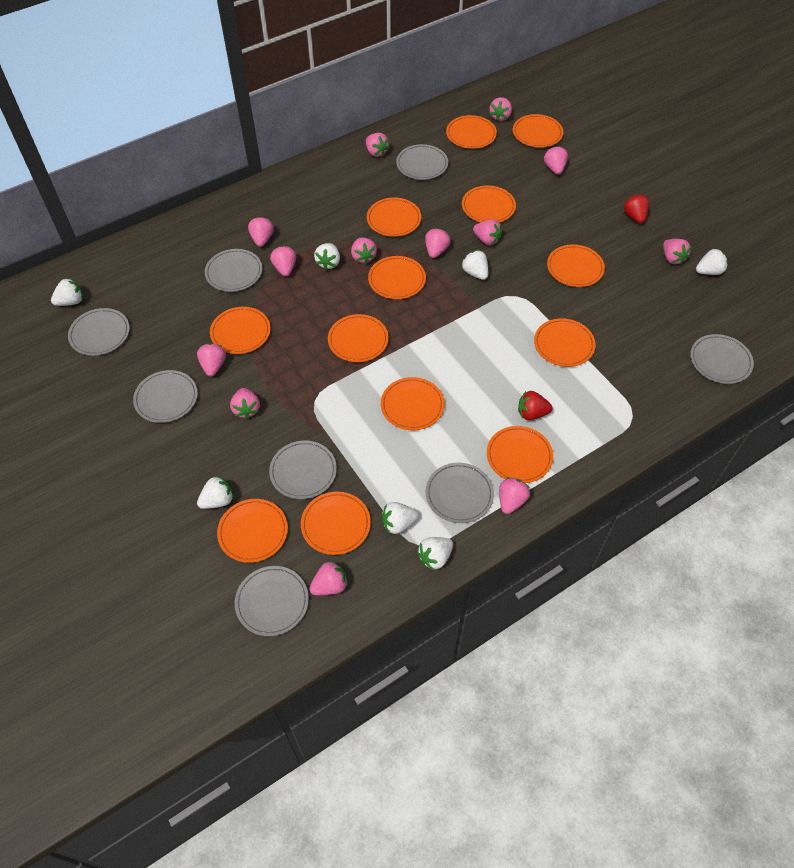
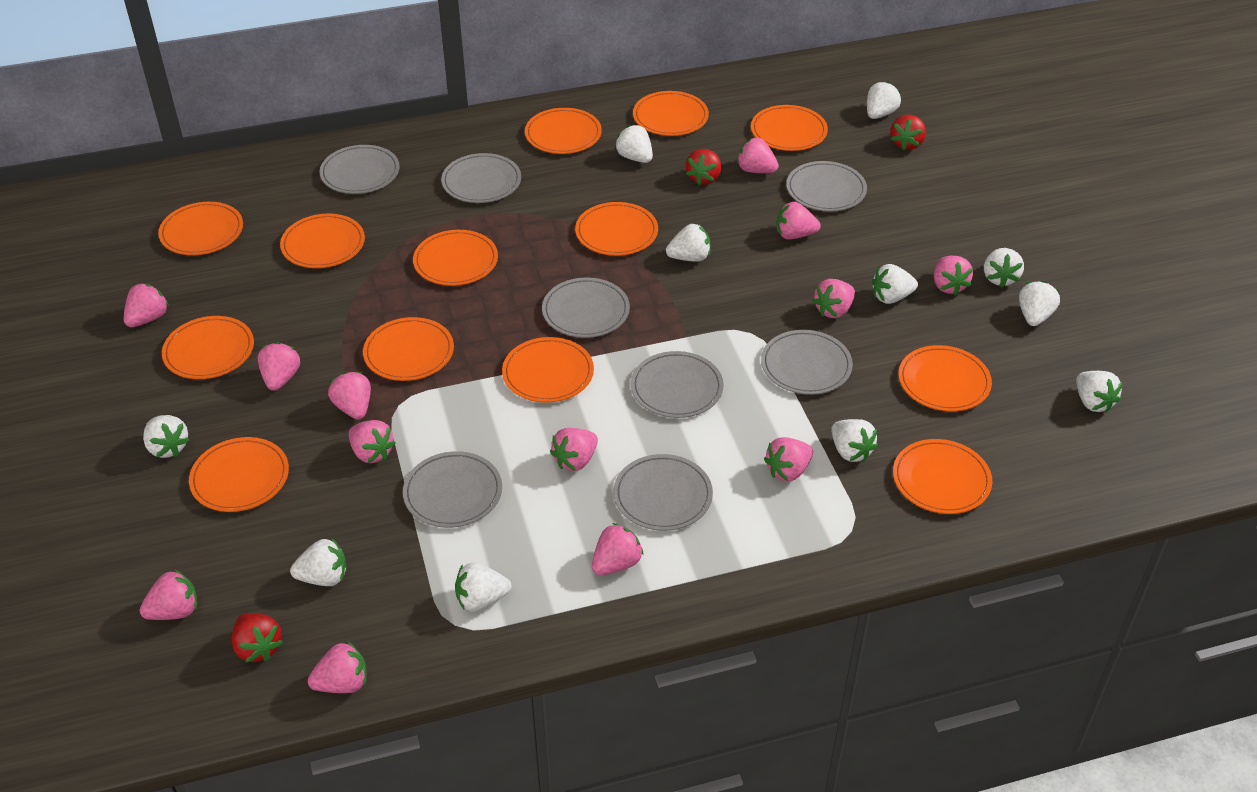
red strawberry: [518,391,553,420] [623,194,649,223] = 2 -> [232,613,283,662] [686,149,721,185] [890,115,926,150] = 3
white strawberry: [51,278,83,306] [197,476,234,509] [314,243,340,270] [382,502,419,534] [417,537,453,570] [461,250,488,280] [696,248,728,275] = 7 -> [143,415,189,458] [290,539,346,586] [455,563,511,611] [615,125,653,163] [666,224,711,262] [831,419,878,462] [867,81,901,119] [872,264,918,304] [984,248,1024,288] [1019,281,1060,326] [1076,371,1123,413] = 11

